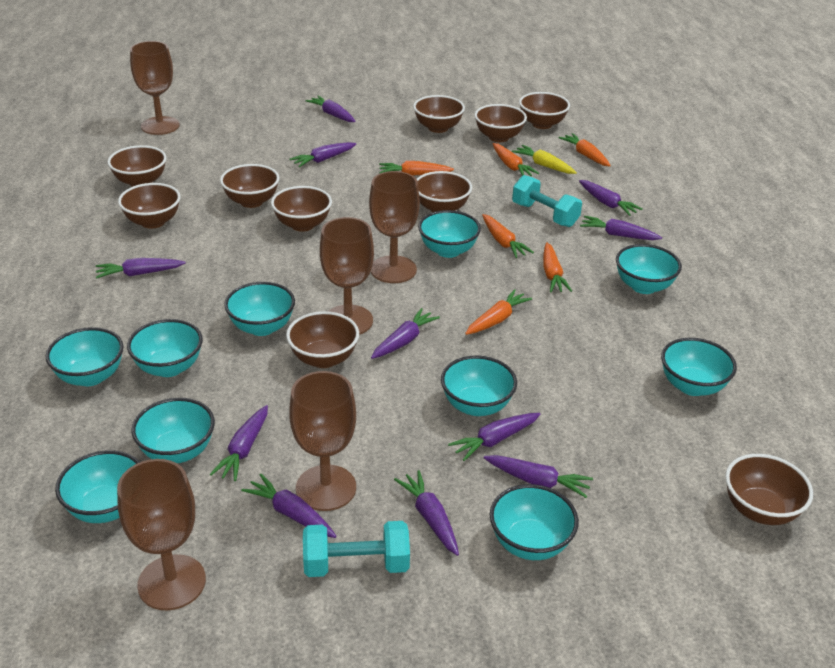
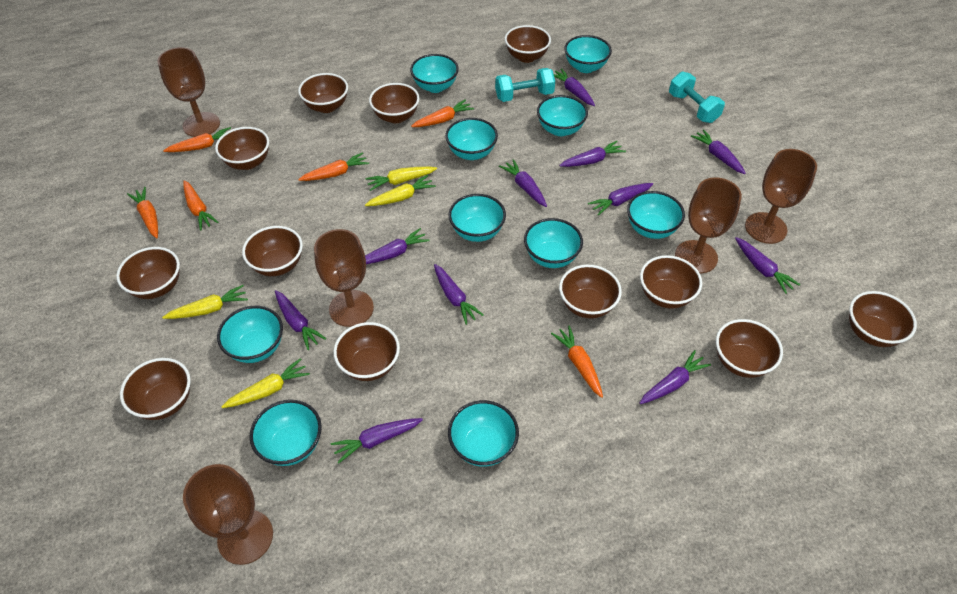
brown bowl: [108,145,166,187] [118,183,181,229] [220,164,280,208] [271,186,332,232] [286,311,359,368] [413,95,465,133] [417,171,472,212] [475,104,527,142] [519,92,570,129] [725,454,813,525] = 10 -> [116,247,180,299] [120,358,191,420] [215,127,269,170] [242,226,303,276] [298,73,348,113] [333,322,400,381] [369,83,419,123] [505,25,551,63] [559,265,622,319] [640,255,702,309] [716,319,783,378] [849,291,917,347] = 12
yellow carrot: [512,145,577,174] = 1 -> [162,285,248,319] [221,358,310,408] [365,167,437,191] [365,175,436,206] = 4

